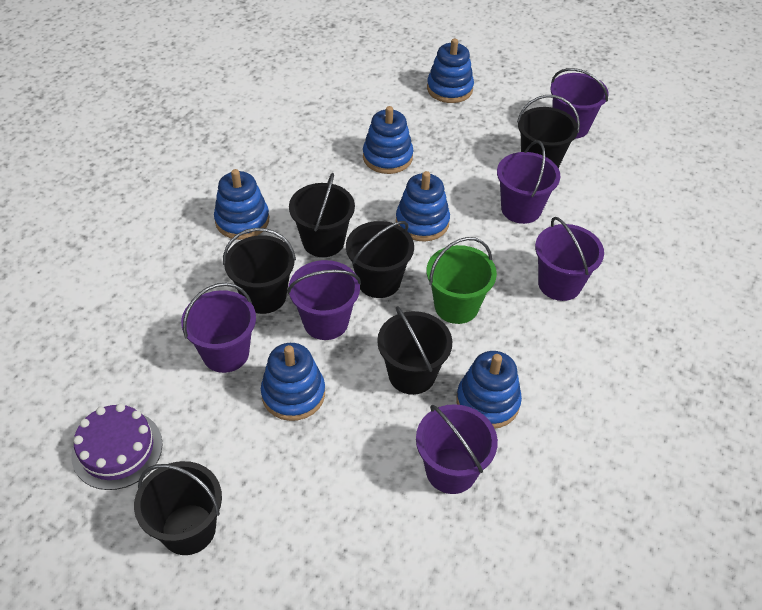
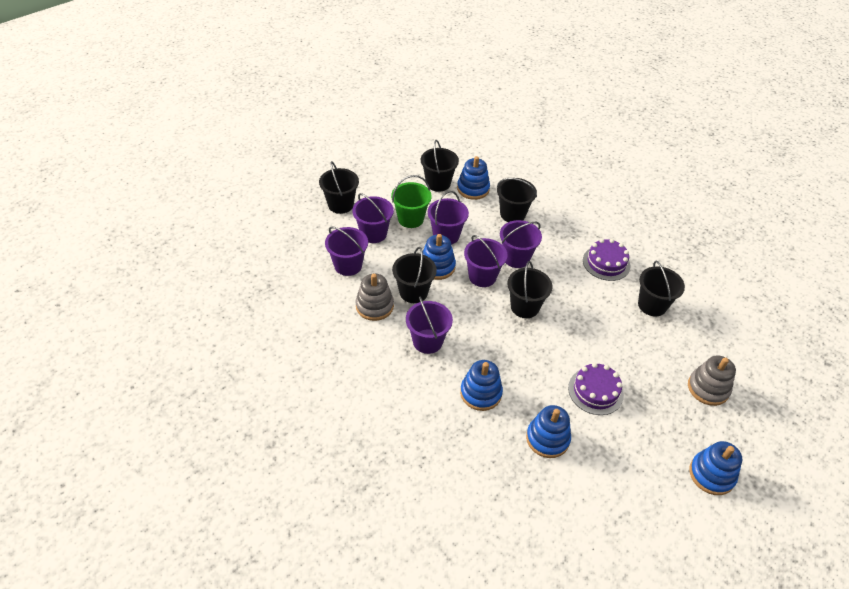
blue stacking toy: [214,169,269,240] [261,343,325,421] [363,106,413,174] [396,171,450,242] [427,38,474,103] [456,351,522,429] = 6 -> [423,234,456,280] [457,156,490,200] [460,360,503,411] [526,405,571,458] [689,441,742,495] = 5
grey stacking toy: none = 0 -> [355,273,394,321] [688,355,736,406] = 2
purple cake: [71,404,163,490] = 1 -> [568,363,624,415] [583,239,630,281] = 2

